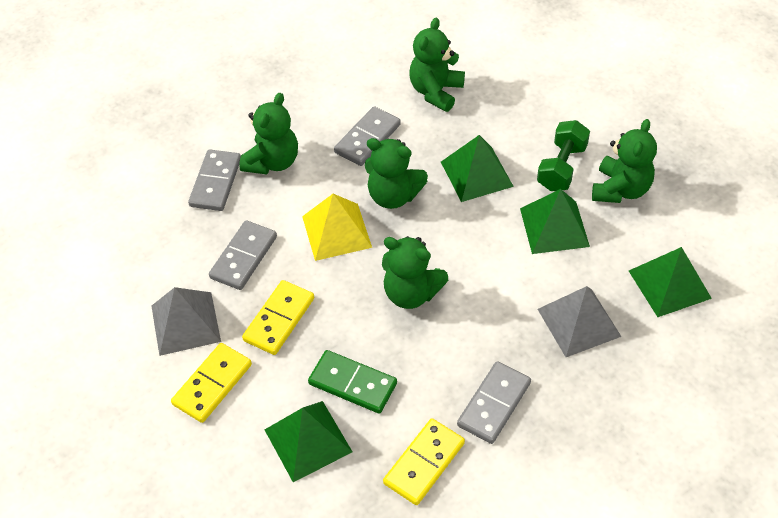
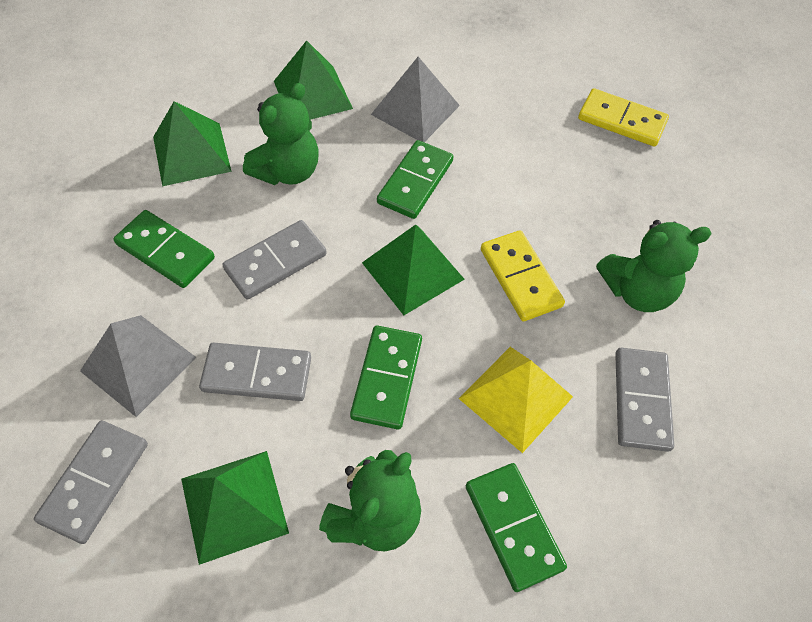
green domino: [308,350,397,414] = 1 -> [113,210,215,288] [350,325,422,430] [377,140,454,219] [466,463,567,592] = 4
green dumbbell: [537,120,590,191] = 1 -> none = 0
green teddy bear: [239,93,298,174] [365,138,428,209] [382,236,448,309] [409,18,465,112] [592,119,657,203] = 5 -> [243,83,318,185] [319,450,421,552] [596,220,712,312] = 3
yellow domino: [171,343,252,423] [242,280,314,355] [383,418,465,505] = 3 -> [481,230,565,321] [578,88,669,146] = 2

